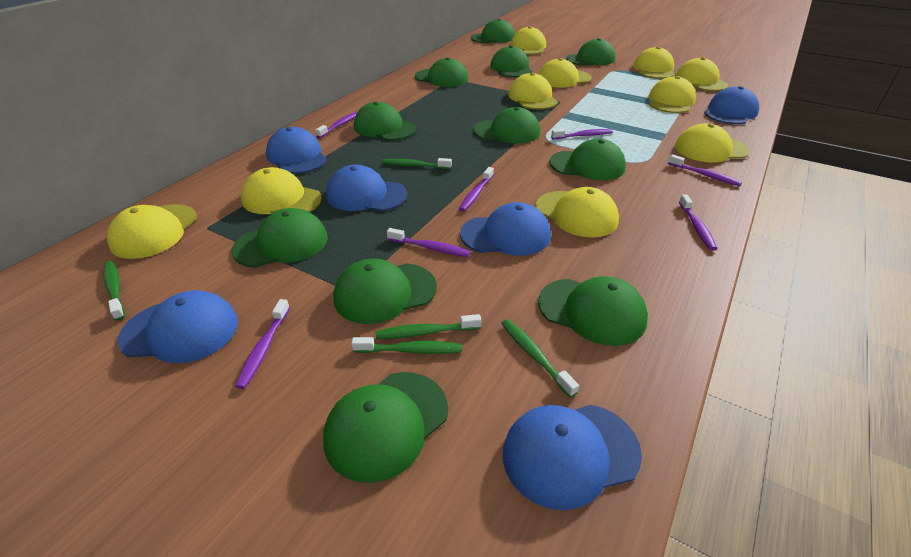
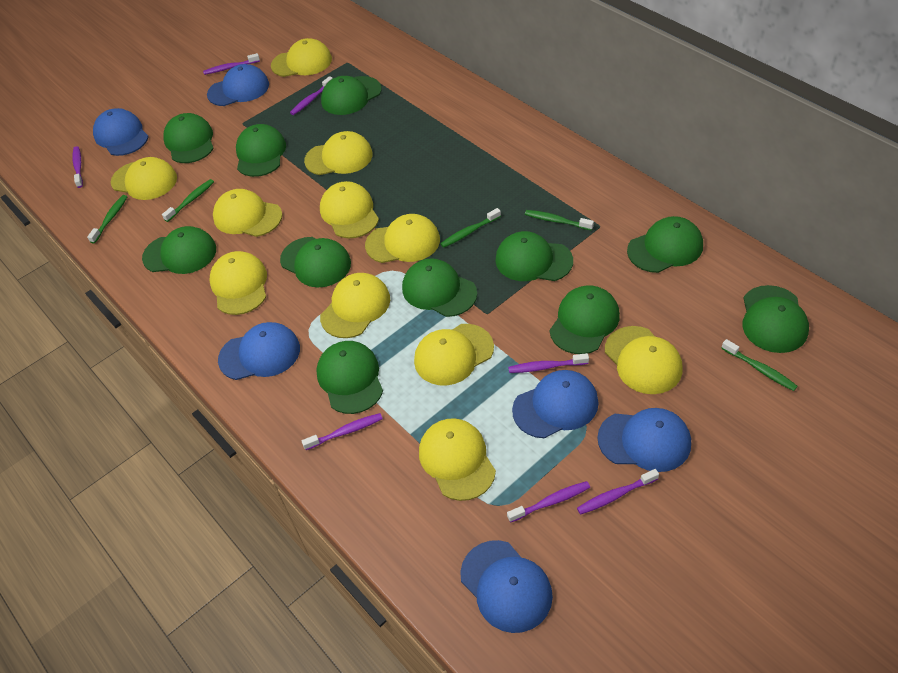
yellow cap: [107,204,197,259] [241,167,322,214] [508,73,558,110] [511,26,546,55] [536,187,619,238] [539,58,592,88] [633,47,675,79] [649,76,696,113] [675,123,750,163] [676,57,729,91] = 10 -> [111,157,177,200] [209,251,267,315] [213,189,282,237] [271,38,332,77] [304,131,373,175] [320,181,379,238] [320,273,390,338] [365,214,440,263] [414,324,494,385] [419,418,496,501] [605,326,683,394] = 11

